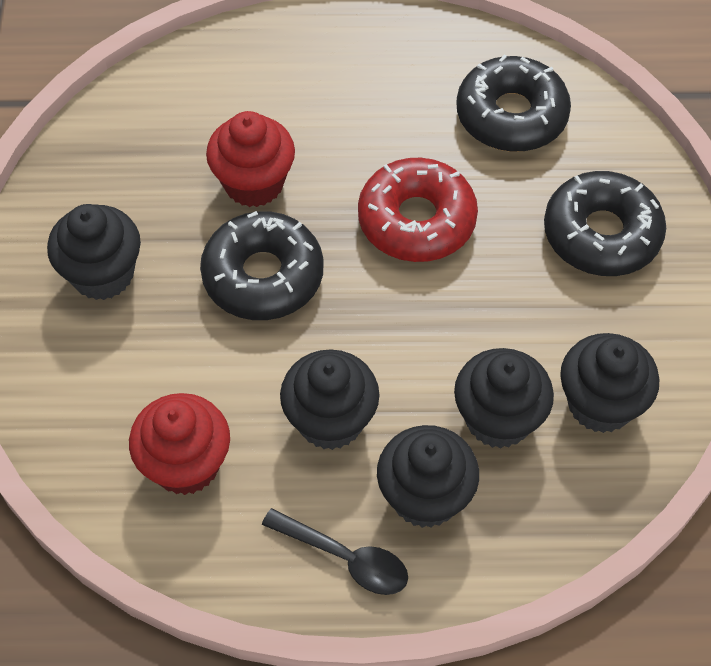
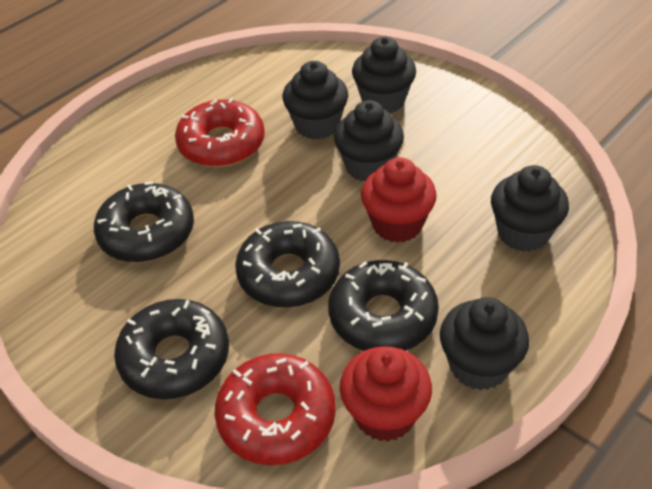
black donut: [200,211,324,320] [456,54,571,152] [544,171,666,276] = 3 -> [94,181,194,262] [114,299,229,399] [235,221,340,308] [328,260,439,351] = 4
black spoon: [262,508,408,595] = 1 -> none = 0
red donut: [358,158,478,262] = 1 -> [175,98,265,167] [214,353,336,465] = 2

